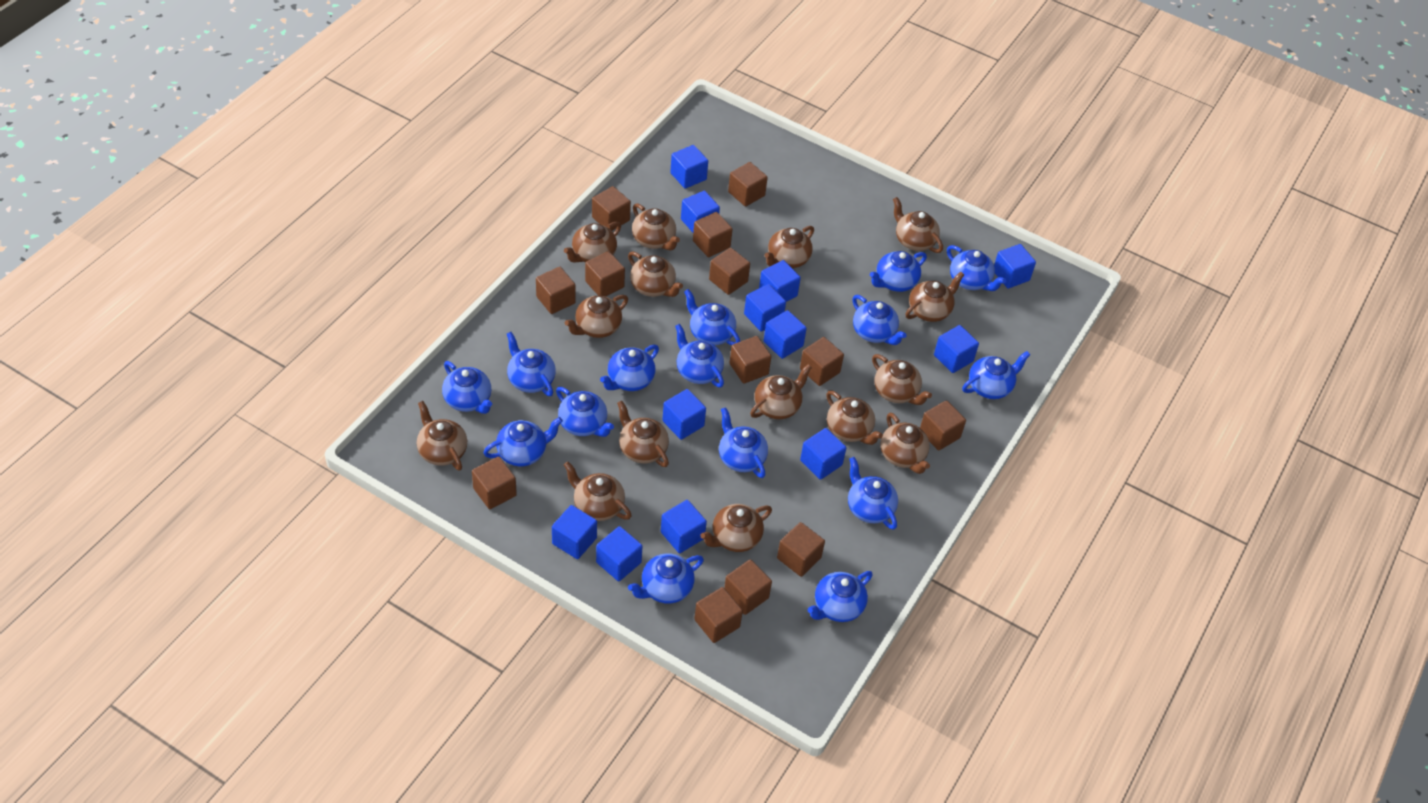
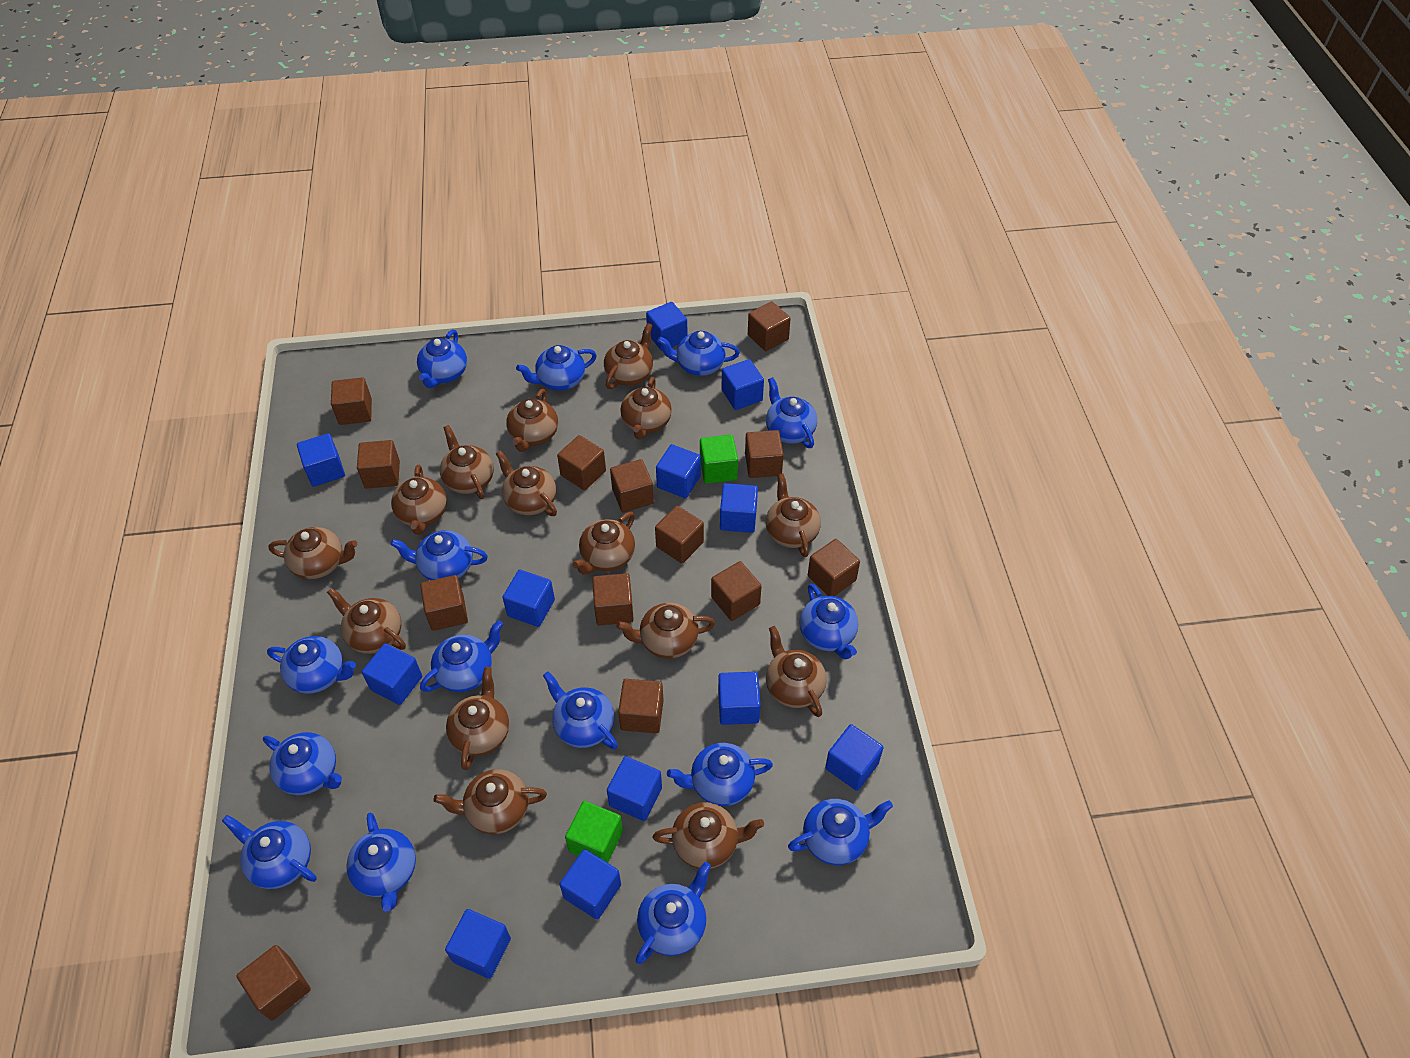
green cube: none = 0 -> [565,801,623,863] [700,435,738,484] = 2

